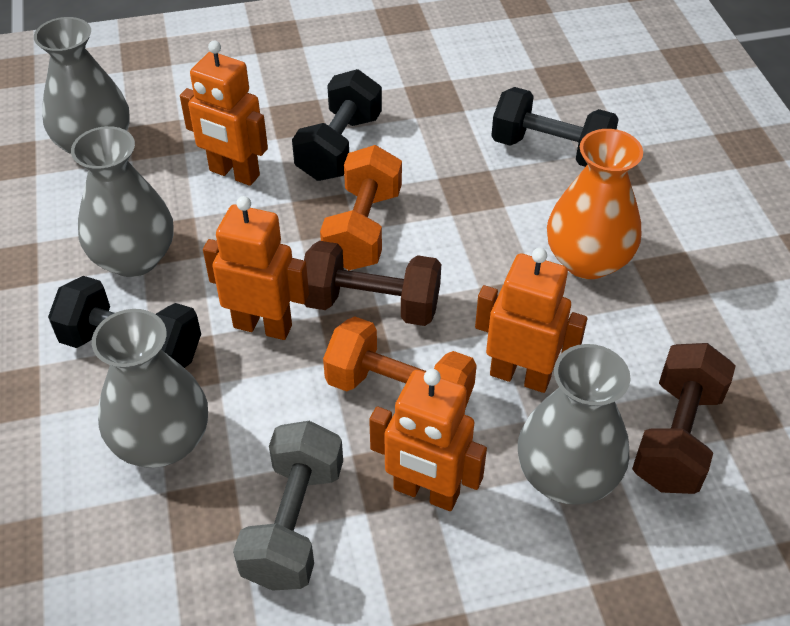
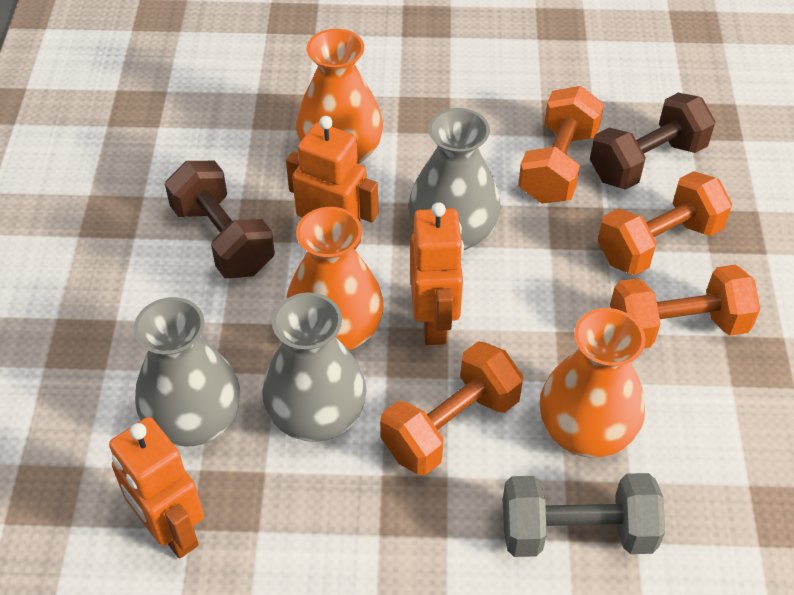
black dumbbell: [48,276,201,368] [292,69,382,181] [491,87,619,167] = 3 -> none = 0
grey vase: [34,17,130,154] [71,126,173,277] [92,309,208,468] [518,344,631,505] = 4 -> [134,297,240,447] [262,292,366,442] [409,108,501,250] = 3
orange dumbbell: [320,145,402,270] [323,316,477,409] = 2 -> [380,341,523,475] [518,86,604,204] [598,171,732,275] [610,265,760,348] = 4
orange robot: [180,41,268,186] [203,196,309,340] [369,369,487,511] [475,248,587,393] = 4 -> [109,417,204,559] [286,116,378,250] [410,202,464,345] = 3
orange vase: [547,129,643,279] = 1 -> [286,207,384,350] [296,29,383,164] [540,308,646,458] = 3

